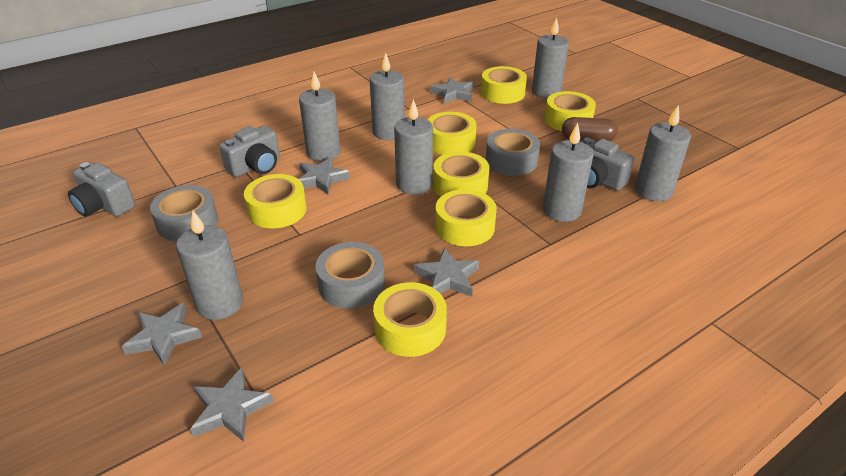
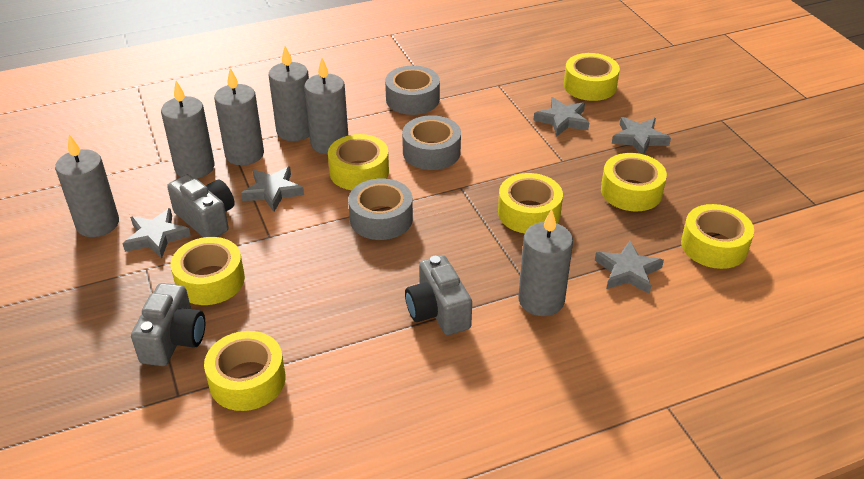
brown capsule: [562,117,618,141] = 1 -> none = 0
grey candle: [176,210,243,320] [299,71,341,162] [369,53,405,140] [394,99,433,195] [532,17,569,99] [543,123,594,222] [635,105,691,201] = 7 -> [55,135,119,237] [161,81,215,179] [214,68,264,165] [269,46,310,141] [304,58,348,154] [518,209,573,316] = 6

